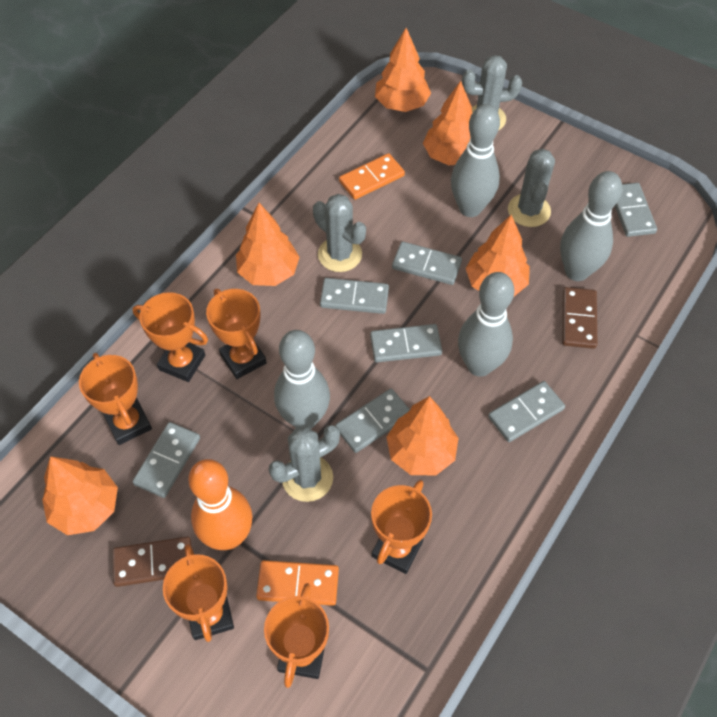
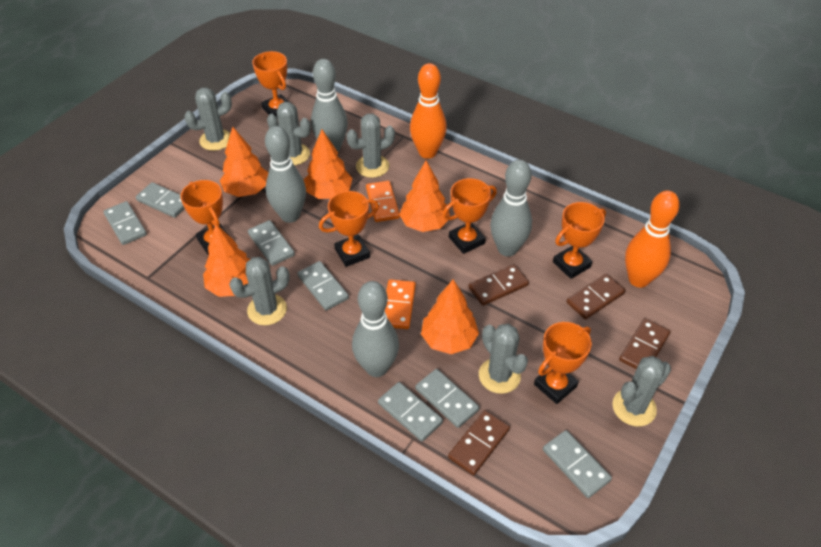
brown domino: [113,537,192,587] [562,287,597,349] = 2 -> [448,410,510,475] [468,264,529,306] [566,274,625,319] [619,318,670,369] = 4
grey cactus: [269,425,340,502] [313,194,366,272] [462,55,522,131] [508,149,555,227] = 4 -> [184,88,232,151] [229,257,290,325] [267,102,311,165] [346,114,395,178] [479,324,528,394] [612,356,671,426] = 6
orange bowling pin: [188,459,252,550] = 1 -> [410,63,447,159] [625,191,680,288] = 2
orange tree: [42,456,118,535] [236,203,300,286] [375,28,431,112] [386,396,459,475] [423,81,472,166] [465,215,530,296] = 6 -> [203,224,250,297] [220,126,269,197] [304,130,353,199] [399,161,450,232] [421,279,479,354] = 5

